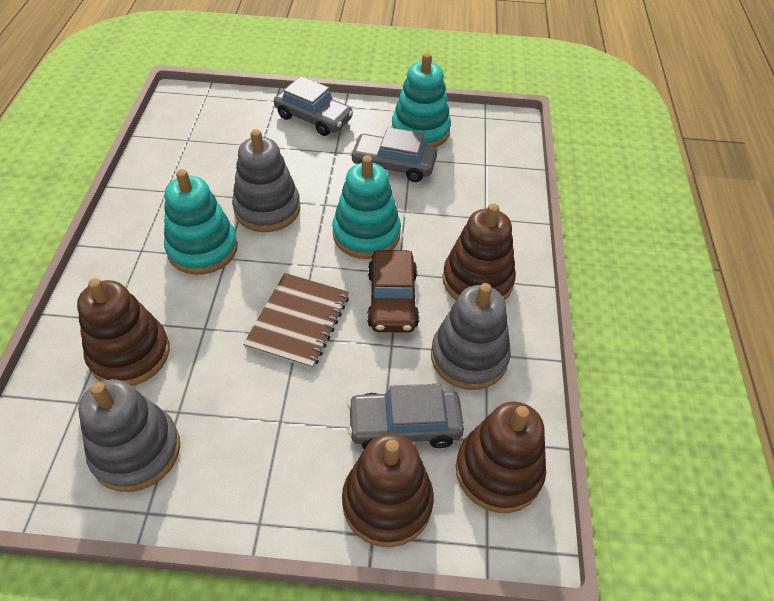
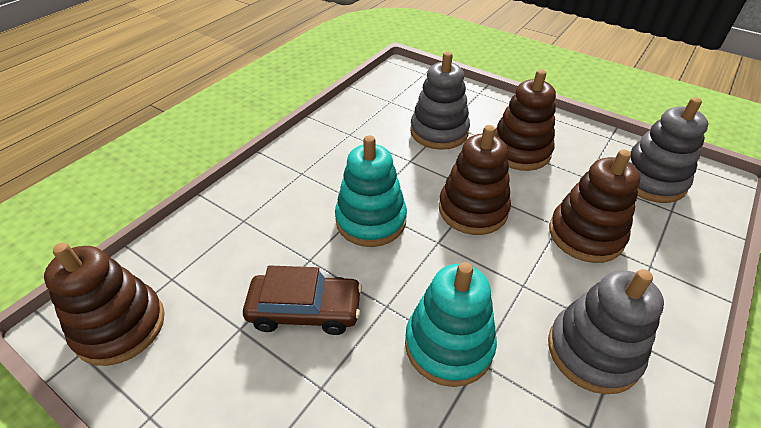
brown notebook: [243,273,349,369] = 1 -> none = 0
grey car: [274,76,353,136] [347,384,464,449] [350,127,437,182] = 3 -> none = 0
turquoise stacking toy: [164,169,238,275] [332,155,401,259] [391,53,451,147] = 3 -> [335,135,407,247] [405,262,497,387] = 2

